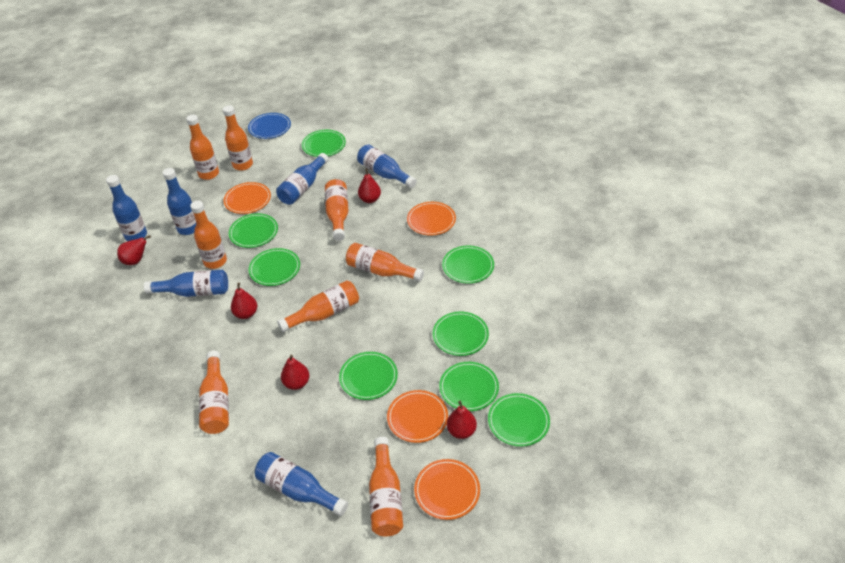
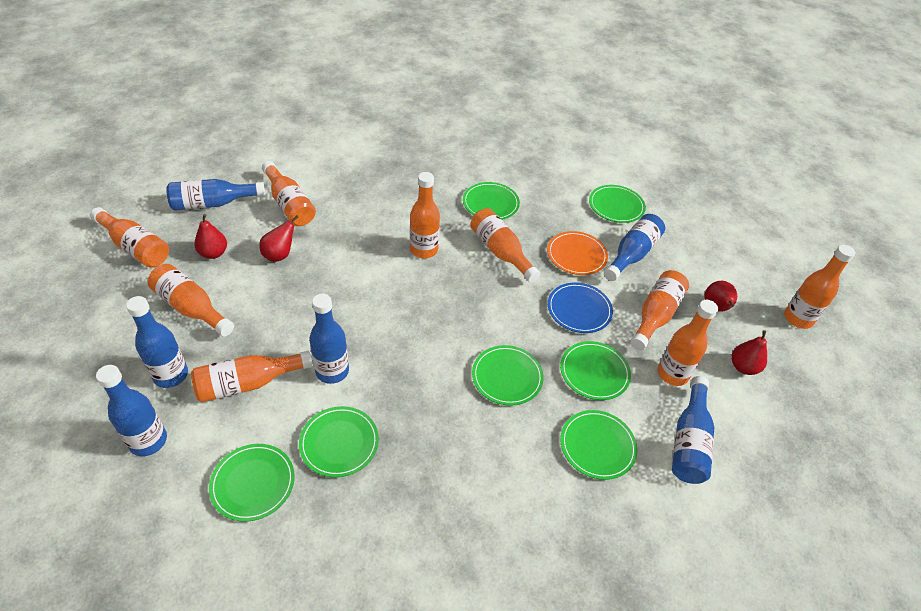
green plate: [229,213,278,248] [249,248,300,286] [302,130,346,157] [339,352,398,400] [433,311,489,356] [439,362,499,411] [442,246,494,284] [488,393,550,447] = 8 -> [209,444,295,522] [299,406,379,477] [463,182,520,220] [472,345,544,406] [560,341,631,400] [560,410,637,480] [589,185,646,223] = 7
orange bottle: [186,114,219,180] [190,201,227,269] [199,351,229,434] [223,105,253,171] [277,280,359,332] [325,179,349,241] [346,243,424,282] [369,437,403,536] = 8 -> [90,207,169,268] [147,264,234,337] [191,351,313,402] [262,161,316,226] [410,172,440,258] [470,208,540,283] [630,270,689,350] [658,300,718,386] [784,245,855,329] = 9
orange plate: [223,182,271,214] [387,390,448,443] [407,202,456,236] [414,459,480,520] = 4 -> [547,231,608,275] = 1
red pear: [117,235,151,265] [231,283,257,319] [281,355,309,390] [358,168,381,203] [447,401,477,439] = 5 -> [194,214,227,259] [259,215,299,262] [704,281,737,312] [732,330,767,375] = 4

